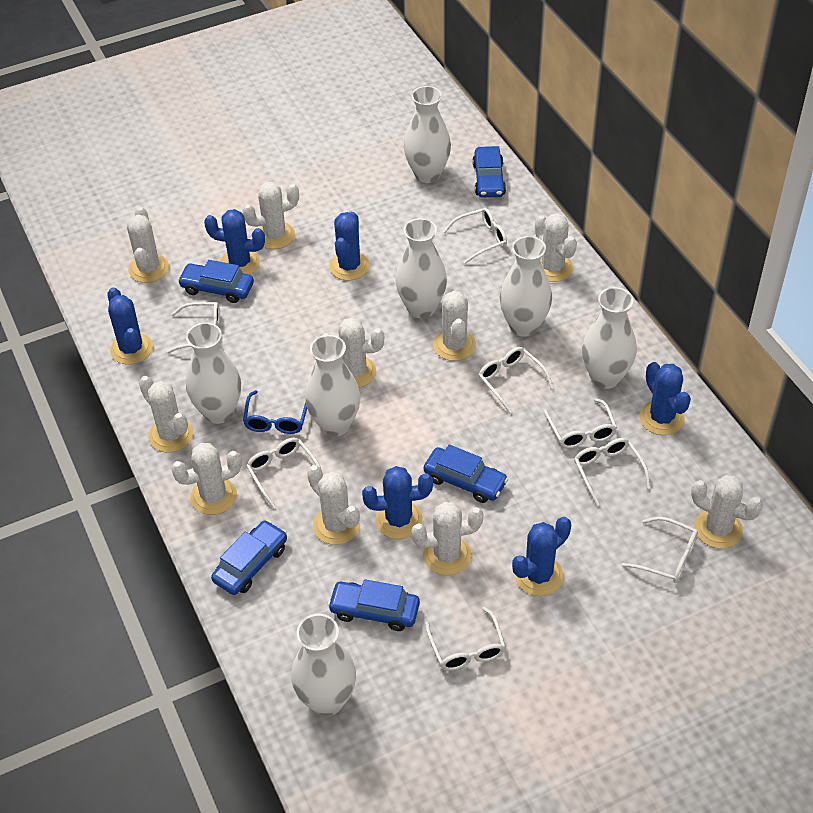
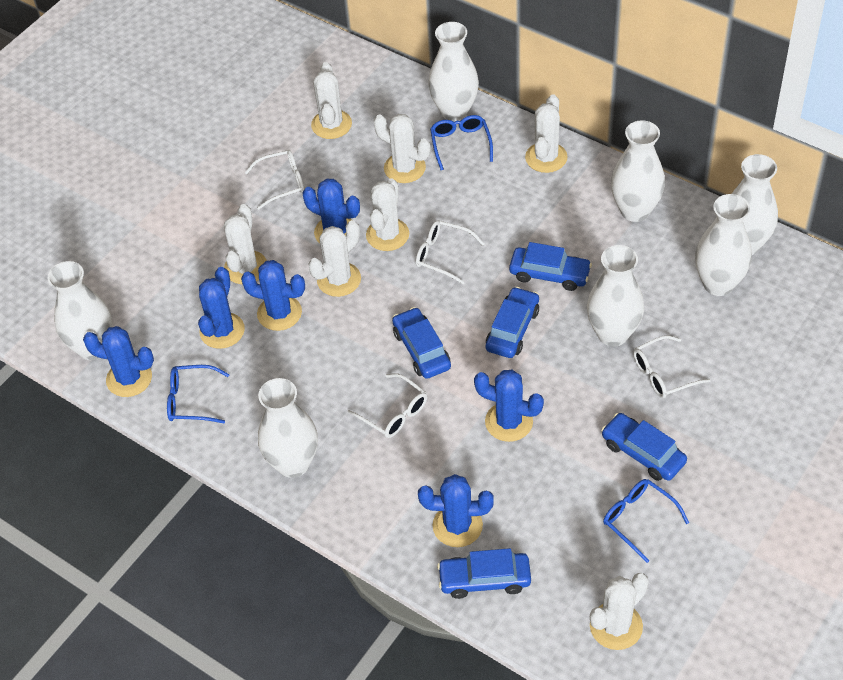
blue glasses: [243,390,307,434] = 1 -> [167,365,230,423] [430,115,493,170] [603,479,689,563] = 3
white cactus: [127,207,169,283] [139,376,193,453] [171,443,242,515] [242,182,299,249] [307,465,360,545] [322,318,384,388] [411,502,483,575] [433,289,476,361] [535,213,577,282] [691,475,763,549] = 10 -> [224,204,267,284] [308,220,361,297] [311,62,352,139] [366,178,409,251] [374,114,430,183] [525,94,568,173] [590,573,649,650] = 7
white glasses: [167,302,220,353] [246,438,323,509] [425,607,506,671] [443,208,507,264] [479,347,553,413] [544,398,617,448] [574,438,650,506] [622,517,698,583] = 8 -> [245,150,304,210] [347,373,427,438] [416,220,485,284] [633,335,711,398] = 4

